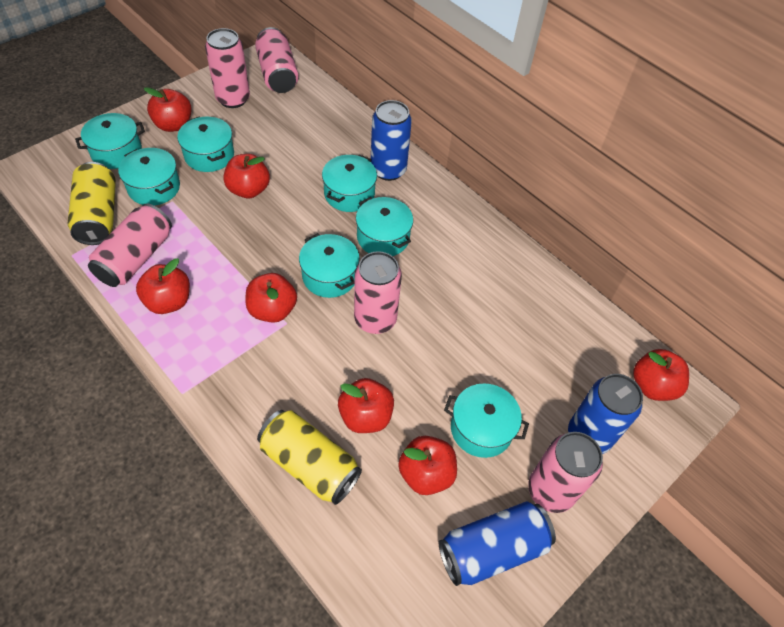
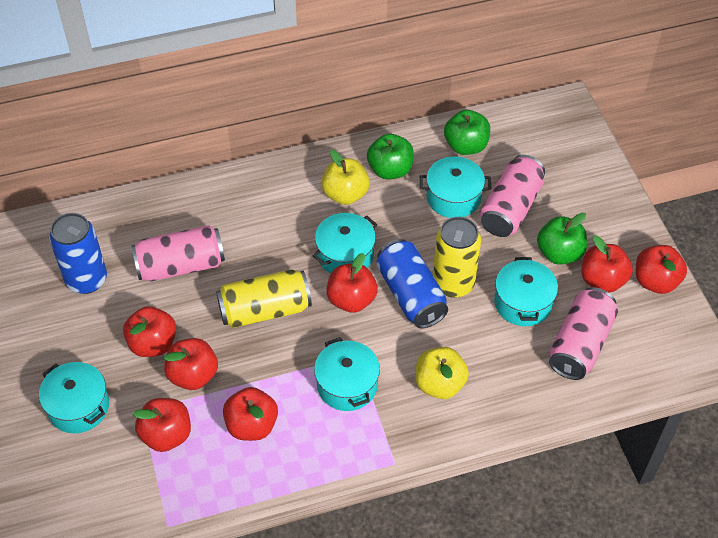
blue can: [371,100,412,181] [439,501,556,586] [568,374,643,454] = 3 -> [49,213,107,294] [376,239,448,328] = 2
green apple: none = 0 -> [367,134,414,179] [444,110,490,155] [537,213,587,265] = 3
pink can: [88,203,172,287] [205,28,250,108] [255,27,299,93] [354,251,402,334] [528,432,603,513] = 5 -> [131,225,225,281] [480,155,545,237] [549,287,618,380] = 3
turquoise pot: [75,113,145,169] [118,148,180,206] [177,117,234,172] [299,233,360,298] [322,155,377,212] [356,197,413,256] [444,383,529,458] = 7 -> [39,362,109,433] [313,213,377,274] [314,337,380,411] [420,156,492,218] [494,257,558,326] = 5
yellow apple: none = 0 -> [321,150,370,205] [415,347,469,399] = 2

